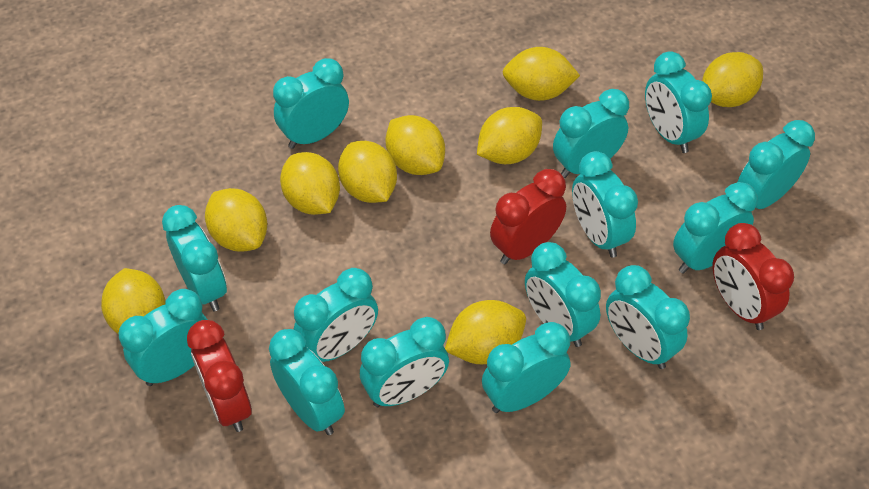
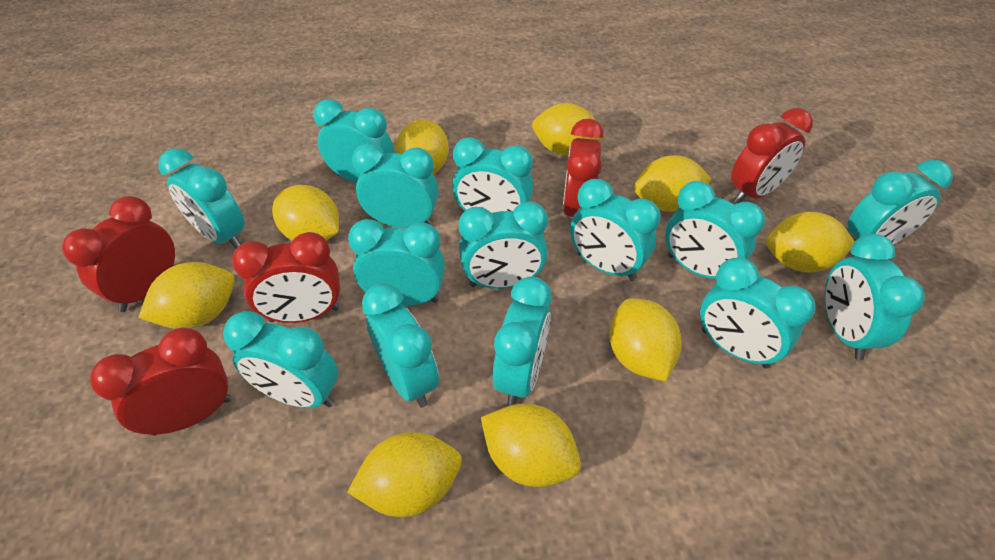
red clock: [187,320,252,432] [490,169,566,264] [713,223,794,330] = 3 -> [62,196,175,312] [90,327,231,435] [232,232,340,323] [563,119,604,217] [731,108,813,203] = 5

